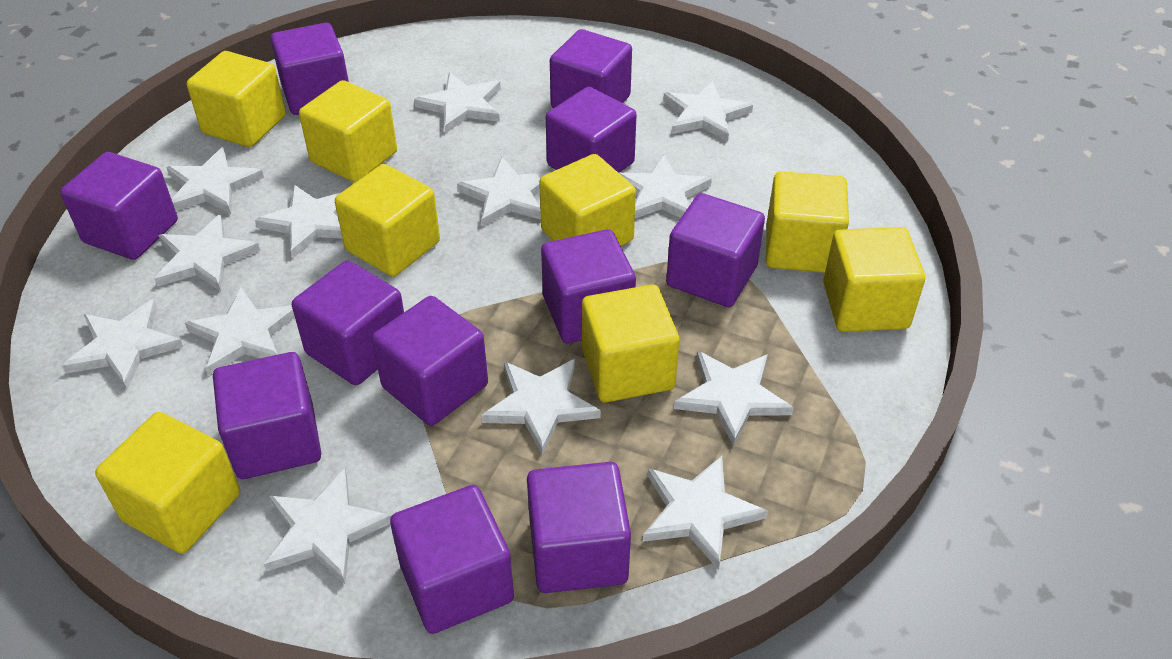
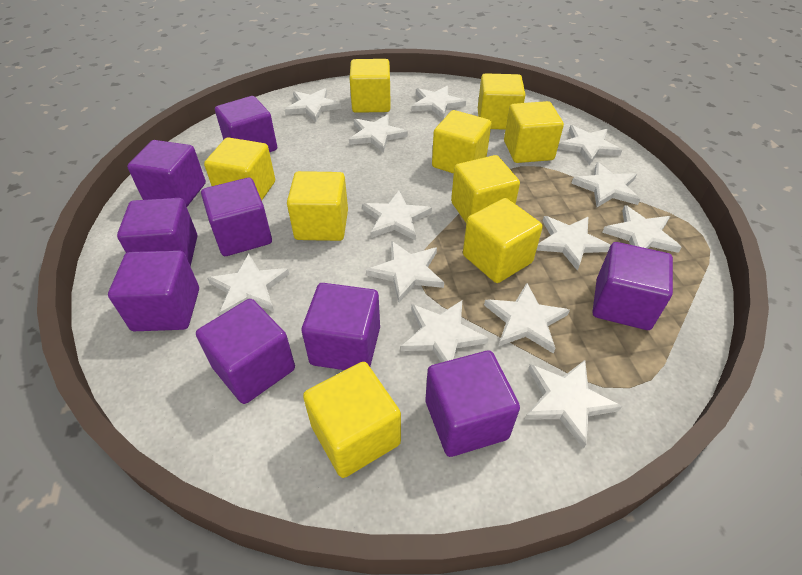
purple cube: [60,152,178,260] [213,352,321,479] [270,23,349,115] [292,260,404,385] [372,296,488,426] [390,485,514,634] [527,462,631,593] [541,229,636,344] [546,87,637,173] [550,29,632,108] [666,193,765,307] = 11 -> [108,250,199,331] [117,198,197,267] [127,140,206,207] [196,299,295,404] [201,178,272,256] [215,96,277,152] [302,283,380,370] [426,351,520,457] [593,242,673,330] = 9
yellow cube: [95,412,240,554] [187,51,286,147] [299,80,397,182] [335,164,440,277] [539,154,636,246] [582,284,680,402] [766,171,849,273] [823,227,925,332] = 8 -> [204,137,275,200] [287,171,348,241] [303,362,401,478] [350,59,391,113] [432,110,492,174] [451,155,520,223] [463,198,543,283] [478,73,525,130] [504,101,564,163] = 9

